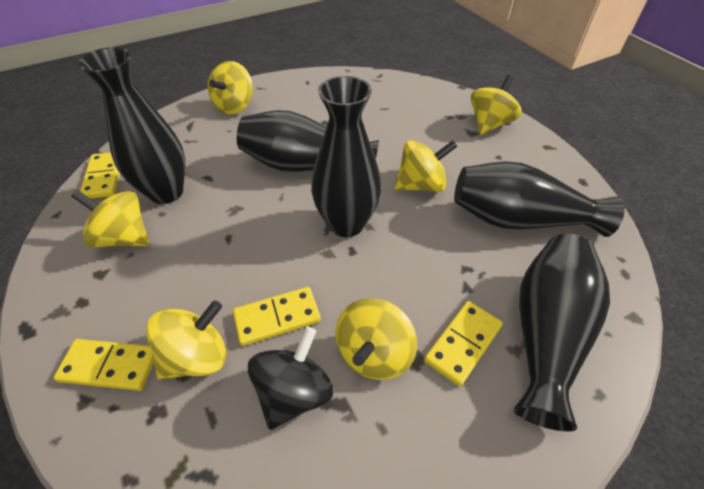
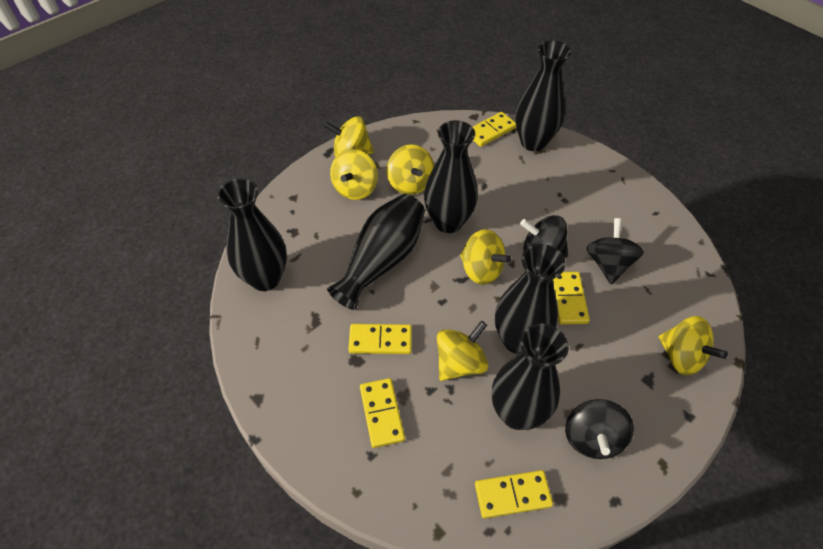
black spinning top: [248,327,333,430] = 1 -> [520,215,568,257] [565,399,634,459] [586,218,644,285] = 3
black vase: [78,47,186,204] [237,110,379,172] [311,76,381,237] [454,161,625,237] [514,234,610,432] = 5 -> [217,178,287,291] [327,194,425,310] [424,120,478,233] [492,323,569,430] [495,244,566,354] [515,40,571,151] = 6
yellow domino: [54,339,154,391] [80,152,120,199] [233,287,321,346] [424,301,503,386] = 4 -> [348,324,412,354] [360,378,405,448] [473,112,516,147] [475,470,553,518] [553,272,590,324] = 5

